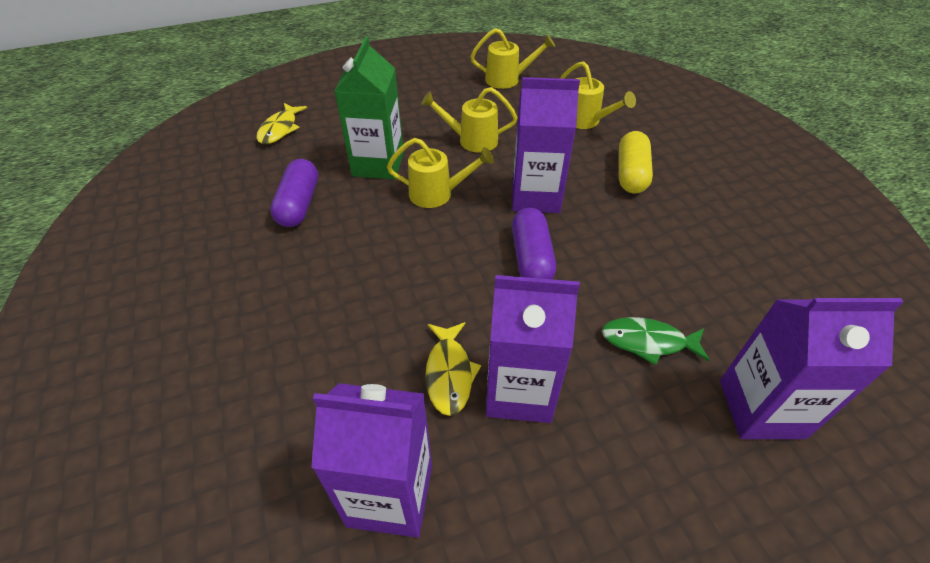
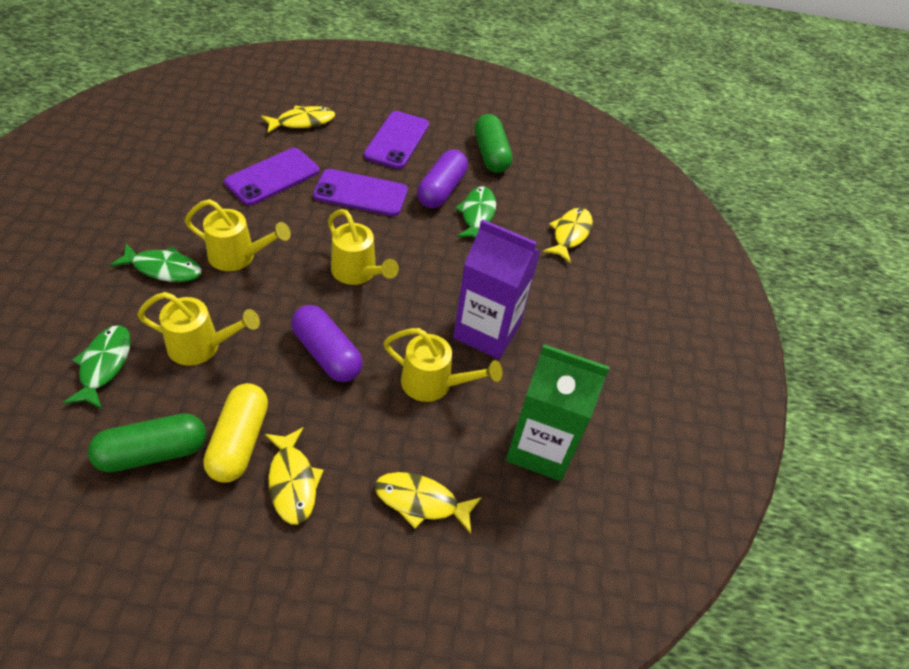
green capsule: none = 0 -> [88,413,206,472] [474,114,512,173] = 2
green fish: [602,317,710,365] = 1 -> [63,325,131,409] [110,243,202,282] [455,187,496,238] = 3
purple carton: [311,383,432,538] [486,275,580,423] [512,77,580,213] [720,298,903,439] = 4 -> [453,219,540,359] = 1
purple phone: none = 0 -> [224,148,319,206] [313,169,408,216] [364,111,429,169] = 3
yellow fish: [256,103,307,144] [426,322,481,416] = 2 -> [261,106,335,133] [265,427,324,525] [375,472,482,534] [543,208,593,263] = 4

